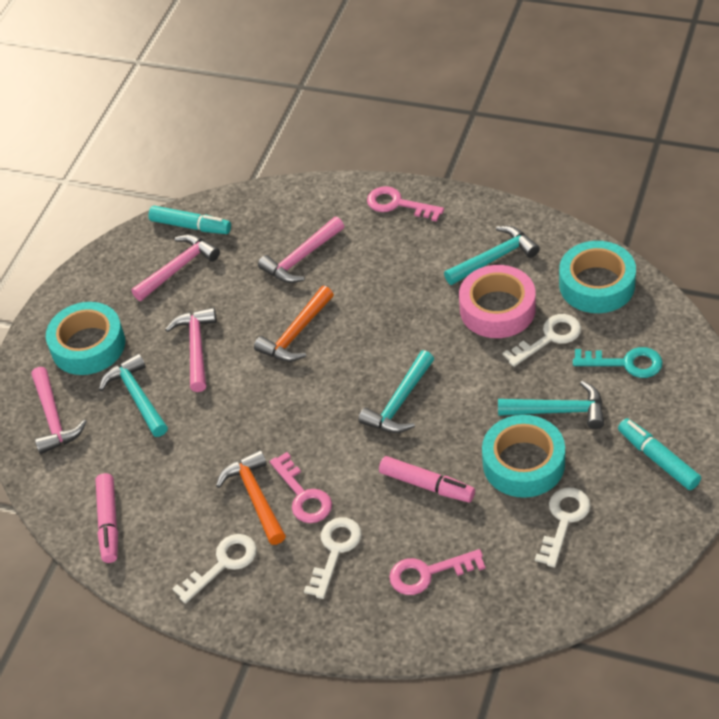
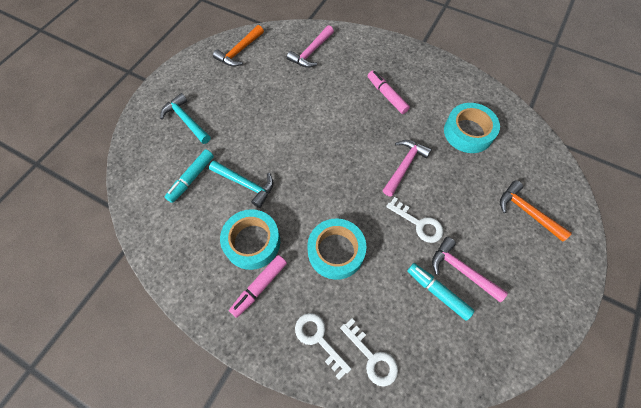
pink hammer: [31,367,87,454] [131,234,220,301] [165,307,217,392] [258,217,344,283] = 4 -> [287,25,334,68] [383,140,432,197] [432,237,508,302] = 3
pink key: [270,452,332,523] [367,186,444,222] [389,549,485,595] = 3 -> none = 0
pink tape: [459,265,536,338] = 1 -> none = 0
turquoise hammer: [99,353,168,437] [358,350,434,433] [444,226,540,285] [498,380,604,429] = 4 -> [160,93,210,144] [209,160,274,208] = 2
turquoise key: [573,347,663,378] = 1 -> none = 0
white key: [172,534,257,604] [304,517,362,599] [502,314,581,367] [535,487,591,567] = 4 -> [295,313,351,380] [340,318,398,387] [386,197,443,243] = 3

